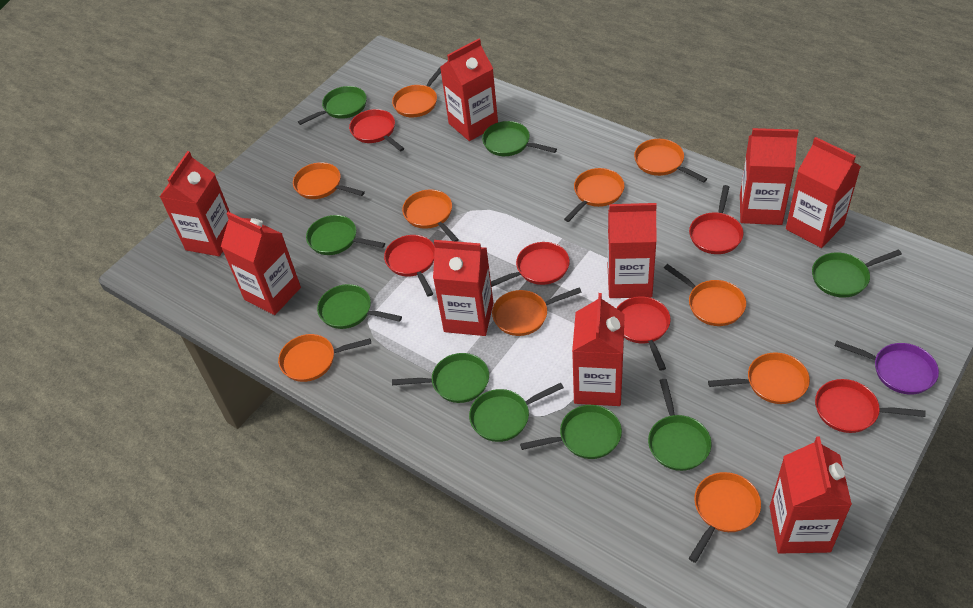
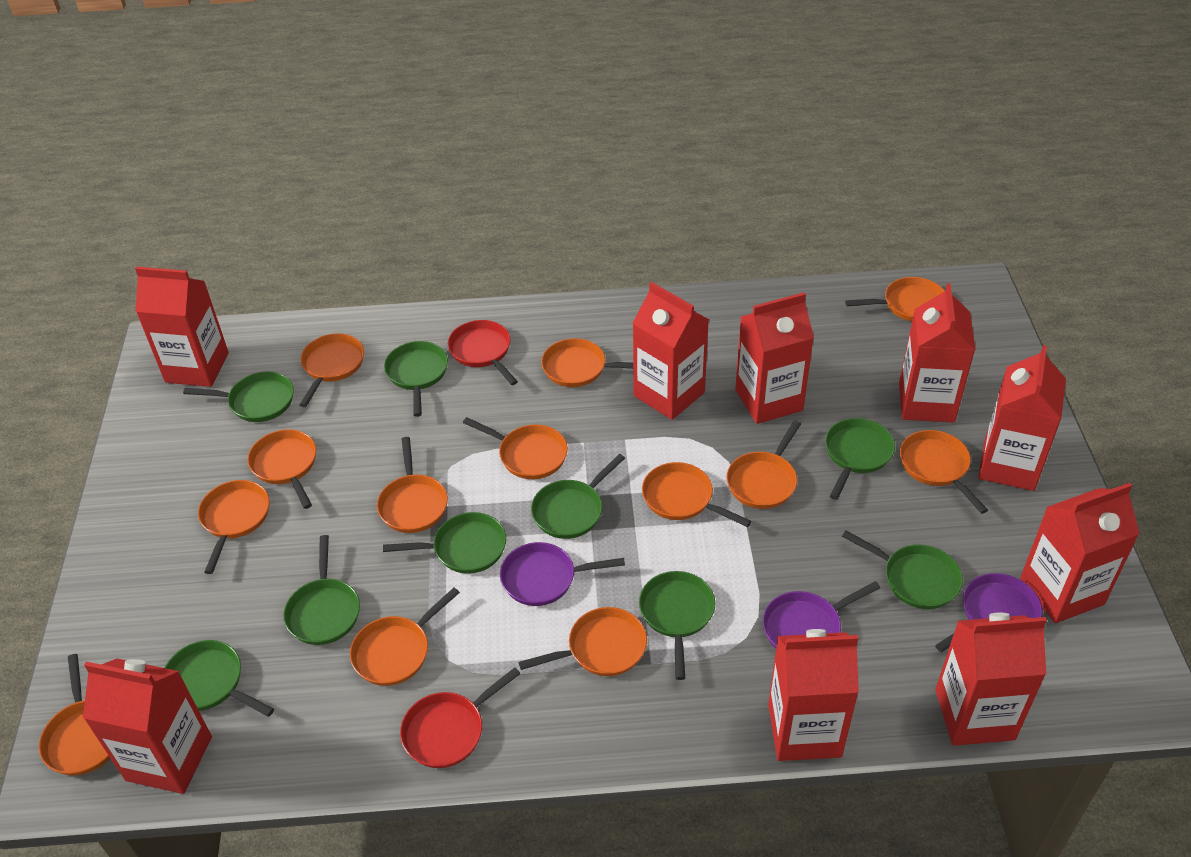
orange pan: [278,334,371,382] [293,162,365,199] [392,65,442,117] [402,190,459,242] [492,288,582,336] [564,168,625,222] [634,139,707,182] [664,264,746,326] [689,472,761,563] [708,352,810,404] = 10 -> [39,654,111,776] [198,480,269,574] [248,429,316,509] [299,333,364,407] [350,588,460,686] [377,437,448,533] [463,417,568,479] [519,607,647,676] [541,338,633,387] [642,462,751,527] [727,420,801,509] [845,277,944,321] [900,430,988,514] = 13
purple pan: [835,340,939,395] = 1 -> [500,542,625,606] [763,581,880,648] [935,573,1042,652] = 3
red pan: [349,109,405,152] [384,235,435,296] [491,242,570,287] [616,297,671,371] [689,185,743,254] [815,379,926,433] = 6 -> [400,667,521,768] [448,320,518,385] = 2

